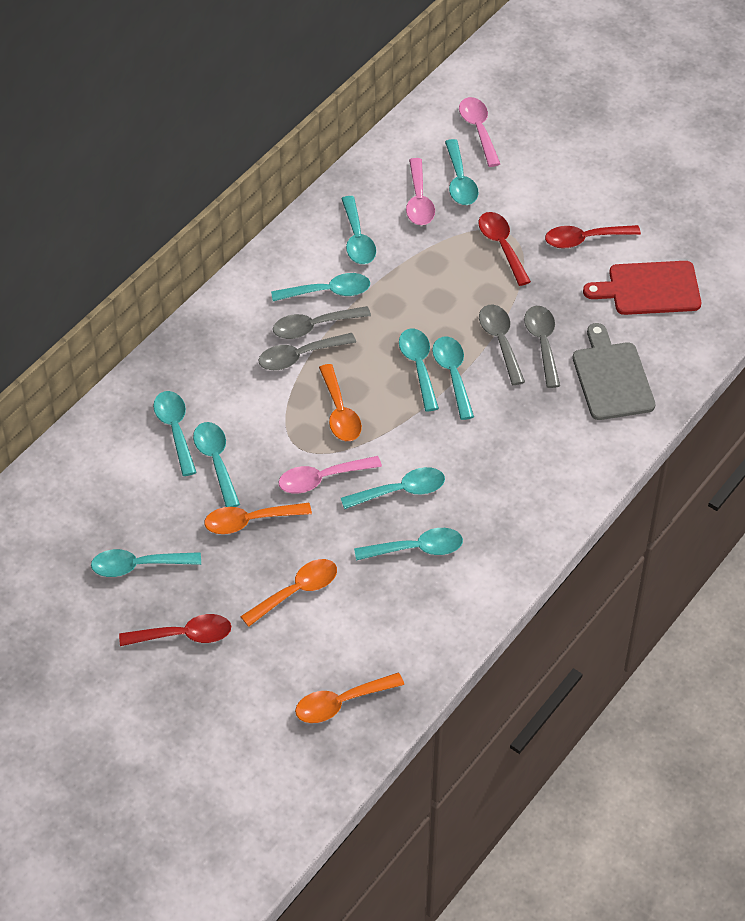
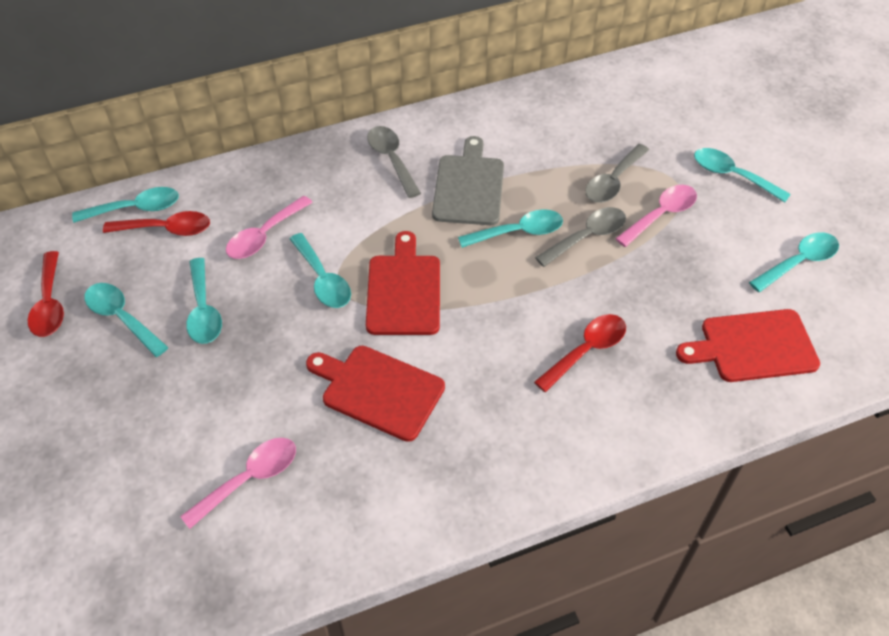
grey spoon: [258,333,356,370] [273,306,371,339] [479,305,525,385] [524,306,560,388] = 4 -> [367,126,421,198] [535,207,626,267] [585,144,649,203] = 3
orange spoon: [204,503,312,534] [240,559,337,627] [295,673,404,723] [319,364,362,441] = 4 -> none = 0
red cutting board: [583,261,701,315] = 1 -> [306,346,445,442] [366,231,440,335] [676,309,820,382] = 3
turquoise spoon: [91,549,201,577] [153,391,197,476] [193,422,240,507] [271,273,370,301] [341,196,376,264] [341,467,445,509] [354,528,463,561] [399,329,439,412] [432,337,474,420] [445,139,479,205] = 10 -> [72,187,179,223] [85,283,169,357] [186,258,222,344] [290,233,351,308] [458,209,563,248] [694,148,791,202] [749,232,839,292] = 7

